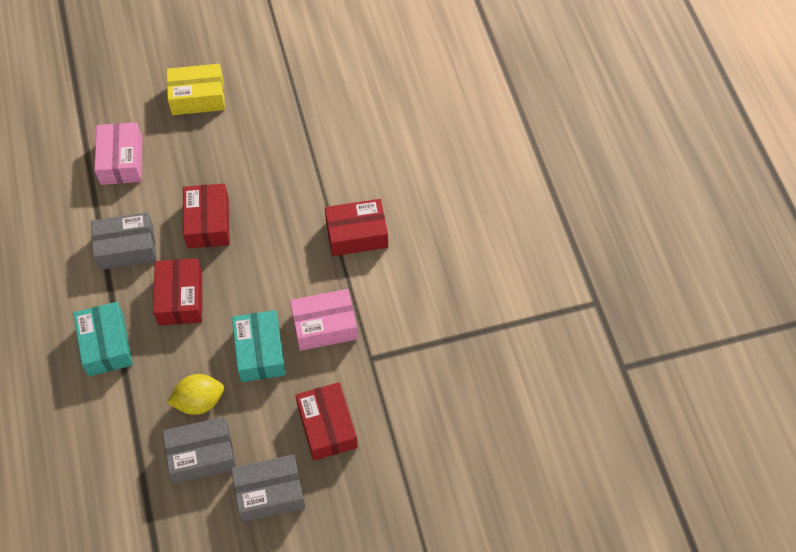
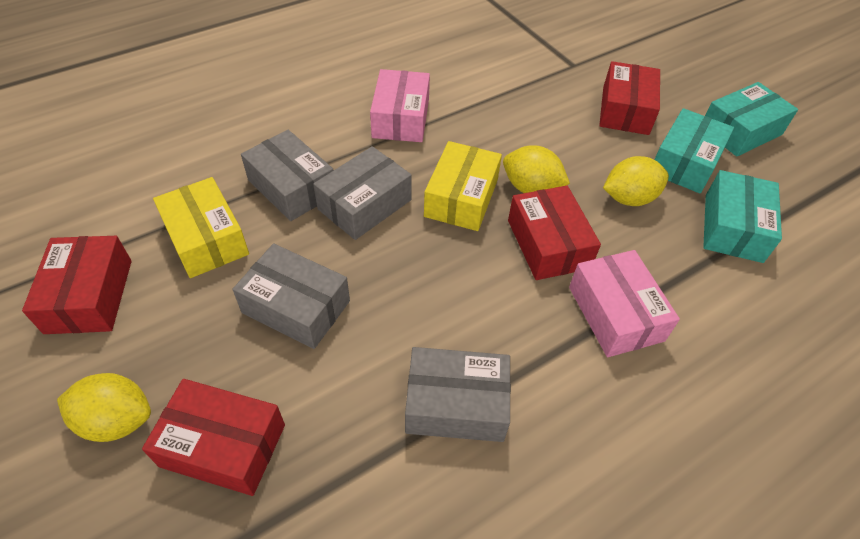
grey box: [91,212,157,270] [162,417,236,484] [231,454,305,522] = 3 -> [232,243,350,349] [241,130,334,221] [313,146,412,240] [405,347,511,442] = 4
turquoise box: [73,302,133,376] [232,310,286,382] = 2 -> [654,108,734,193] [703,170,782,263] [705,82,798,157] = 3
yellow box: [167,64,225,115] = 1 -> [153,177,249,278] [424,141,502,231] = 2
yellow lemon: [167,374,224,415] = 1 -> [57,373,151,442] [503,145,570,193] [603,156,669,206] = 3

